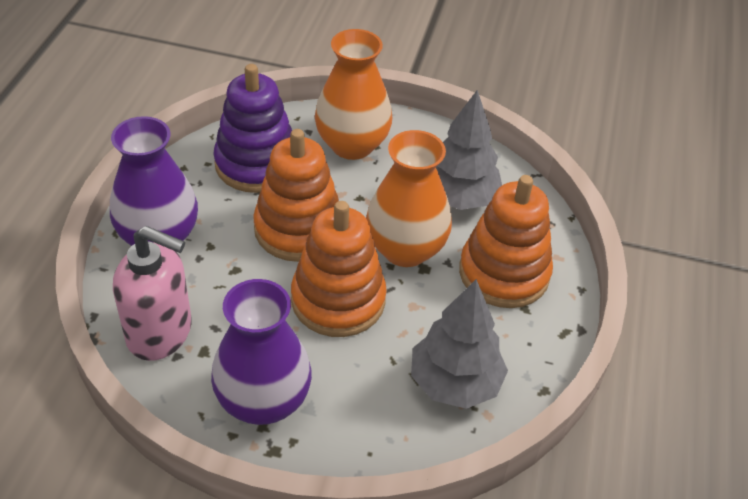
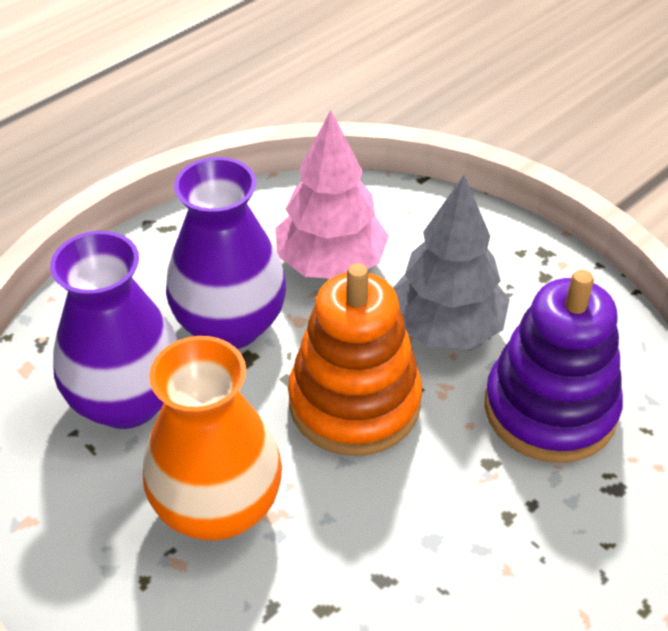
grey tree: [411,279,508,409] [436,90,502,210] = 2 -> [393,175,510,349] = 1
orange stacking toy: [253,129,339,262] [291,201,387,337] [459,175,553,308] = 3 -> [288,263,422,456] = 1
orange vase: [315,29,392,160] [366,130,452,267] = 2 -> [143,336,282,541] = 1
pink soap dispenser: [113,226,192,361] = 1 -> none = 0
pink tree: none = 0 -> [276,110,389,279] = 1

